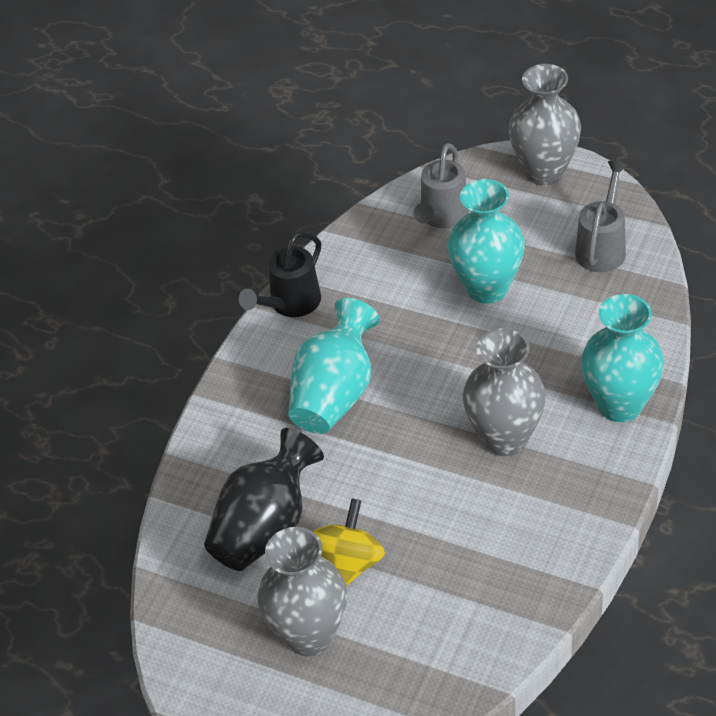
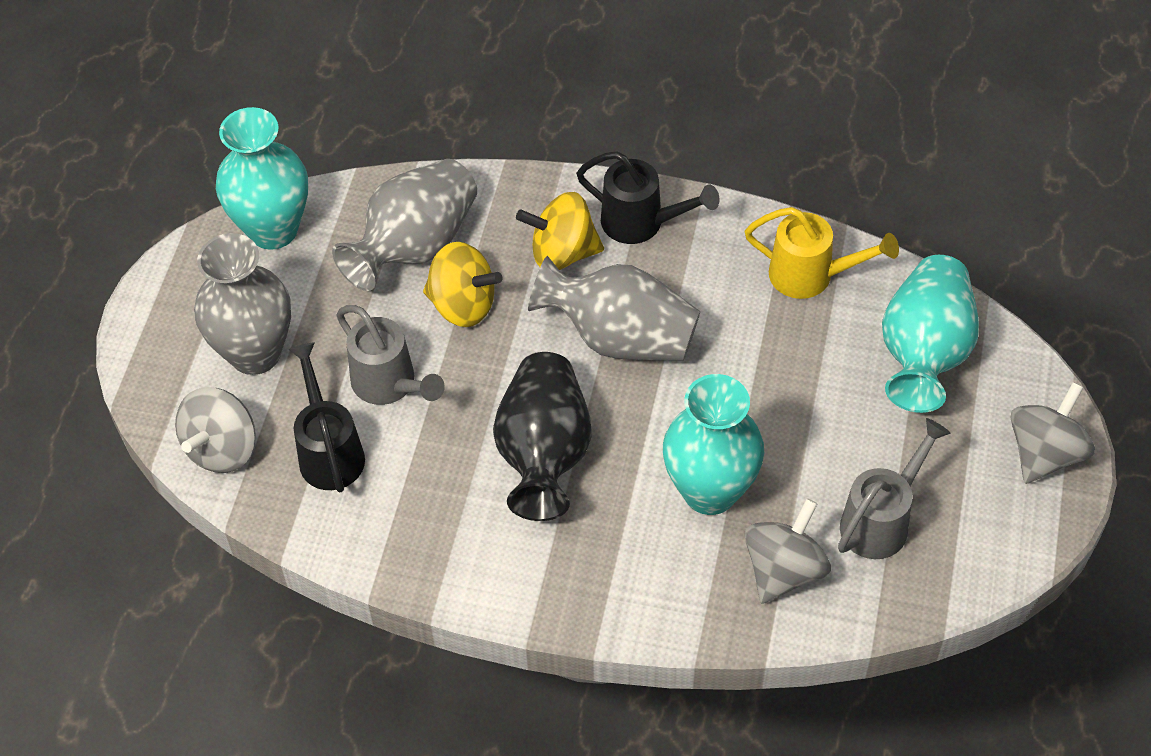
black watering can: [239,231,321,317] = 1 -> [288,342,365,492] [576,151,720,244] = 2
grey spinning top: none = 0 -> [175,387,256,473] [744,498,831,604] [1010,382,1095,484] = 3
yellow spinning top: [313,499,385,586] = 1 -> [423,242,502,327] [516,192,604,270] = 2
yellow watering can: none = 0 -> [745,207,899,299] = 1

